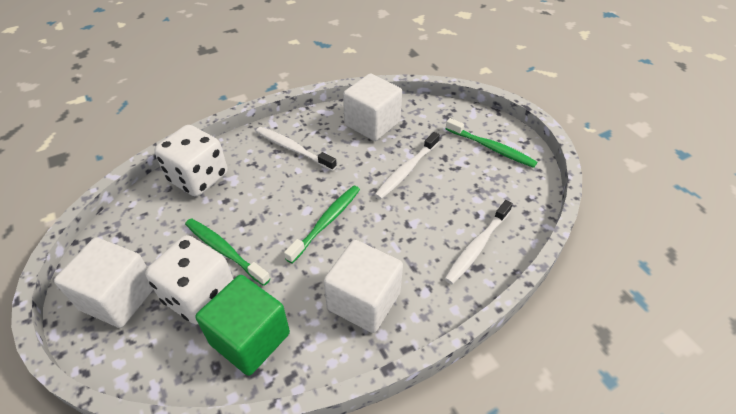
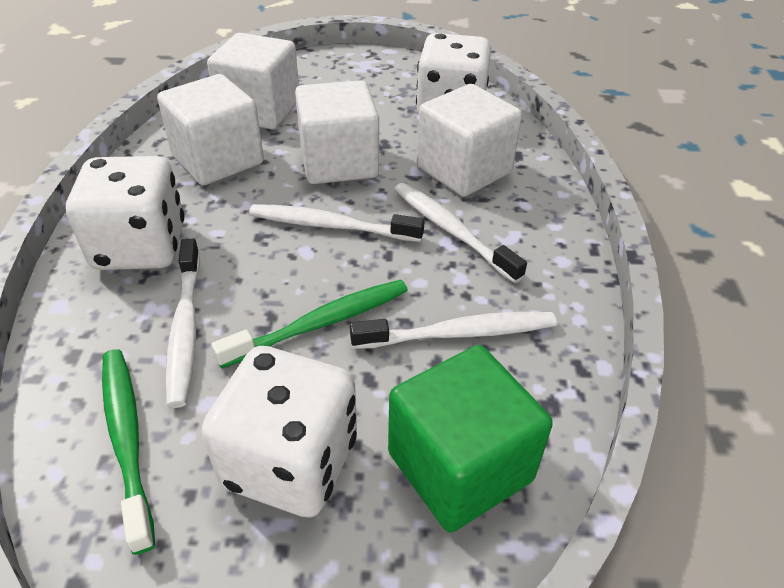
green toothbrush: [185,218,270,286] [284,185,360,263] [445,118,537,168] = 3 -> [102,349,155,555] [211,280,408,369] = 2
white cube: [54,237,153,328] [324,240,403,333] [343,73,402,141] = 3 -> [157,74,264,185] [207,33,299,129] [295,80,379,184] [417,84,522,197] = 4
white dice: [145,235,233,324] [154,125,228,197] = 2 -> [66,156,184,270] [201,346,357,518] [416,33,491,115] = 3
white toothbrush: [256,127,337,171] [375,132,440,199] [444,200,513,284] = 3 -> [165,239,200,408] [249,204,425,242] [350,312,557,349] [394,183,527,283] = 4

